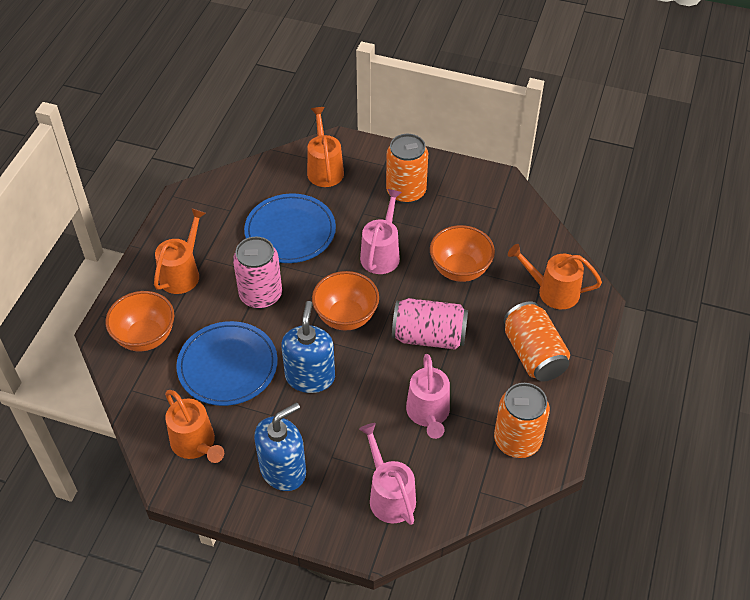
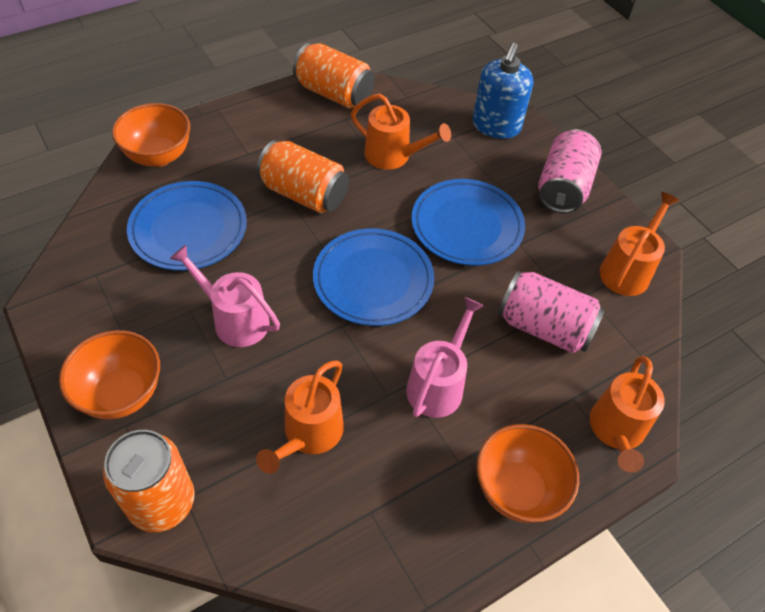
blue plate: [176,321,278,406] [244,193,336,263] = 2 -> [127,181,247,271] [313,228,434,326] [412,179,525,266] = 3
blue soap dispenser: [254,402,306,491] [281,301,335,393] = 2 -> [472,43,534,139] = 1
pink watering can: [359,423,416,525] [360,189,402,274] [406,354,450,439] = 3 -> [170,245,280,347] [406,297,484,418] = 2

